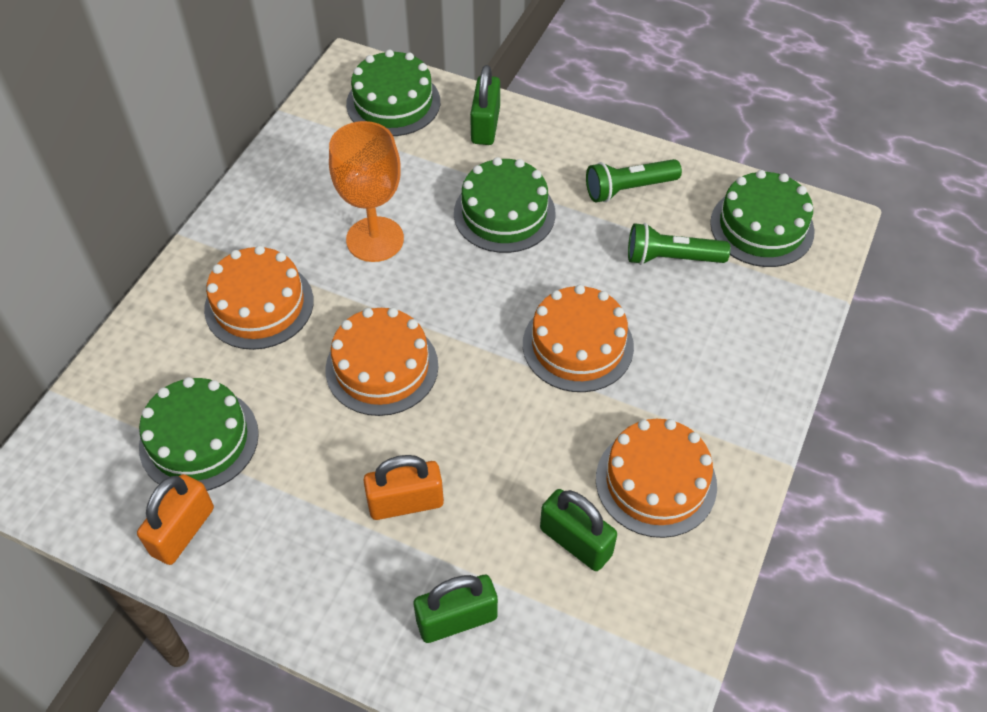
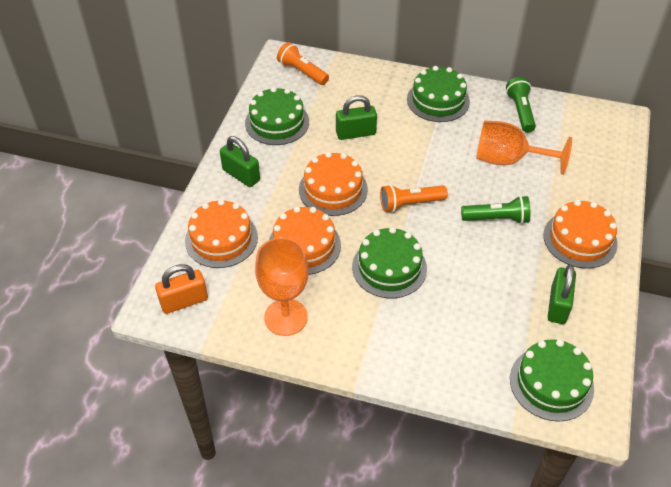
orange flashlight: none = 0 -> [277,42,329,85] [380,184,448,212] = 2
orange goblet: [329,121,404,262] = 1 -> [255,237,309,336] [476,121,572,175] = 2
orange padlock: [137,474,214,565] [363,455,444,520] = 2 -> [155,264,208,314] = 1

